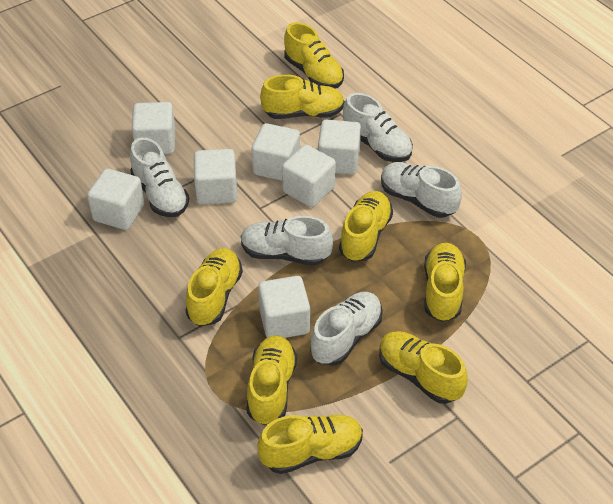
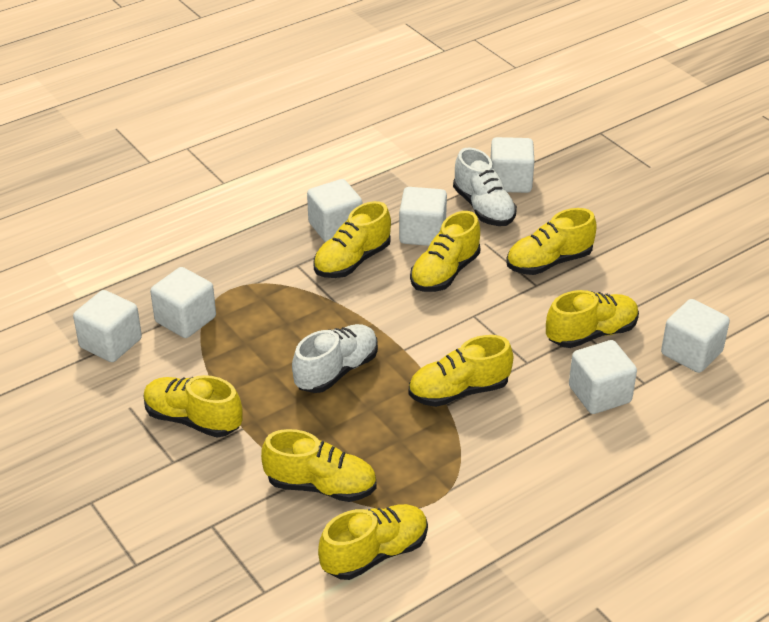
white shoe: [130,137,189,217] [241,216,333,266] [310,292,383,366] [343,93,413,162] [381,162,462,218] = 5 -> [292,324,378,393] [453,147,517,226] = 2

